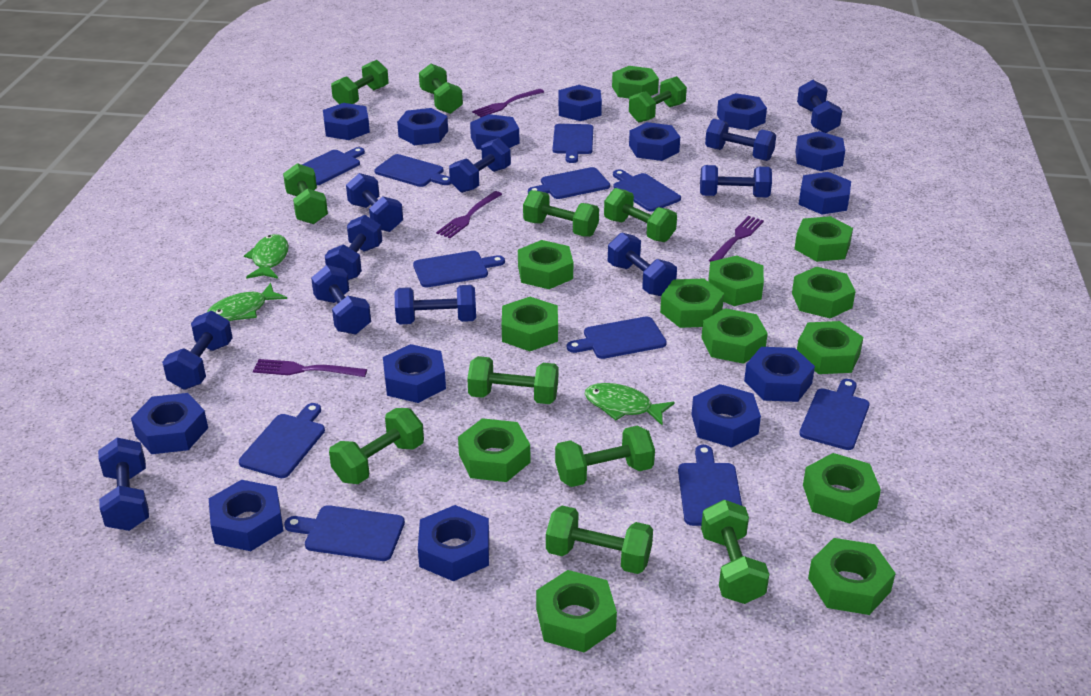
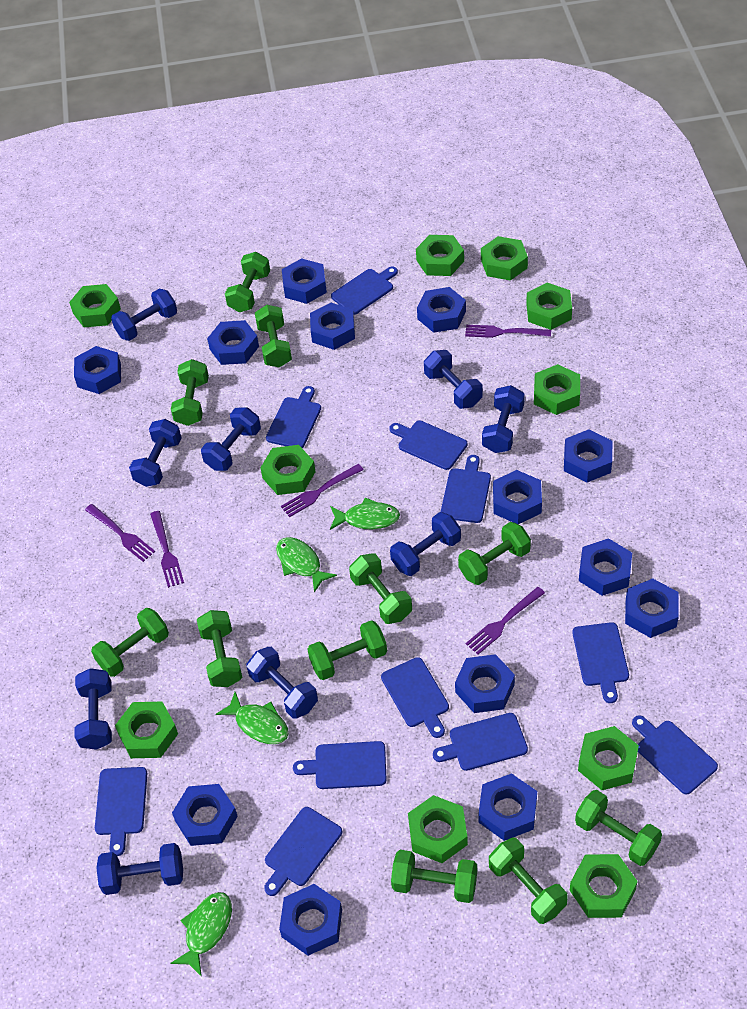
blue dumbbell: [98,438,149,531] [162,311,233,390] [311,265,371,335] [325,215,382,280] [346,173,403,232] [394,285,476,324] [449,138,511,193] [608,233,677,296] [700,165,772,197] [705,119,776,161] [797,80,842,133] = 11 -> [74,668,112,750] [96,843,183,895] [111,289,177,341] [129,419,182,487] [201,407,261,471] [247,647,318,719] [390,512,461,576] [424,350,482,409] [482,385,525,453] = 9
blue nut: [131,393,208,454] [209,480,283,551] [323,103,370,140] [383,344,446,403] [397,108,448,145] [418,505,489,581] [470,114,519,150] [558,85,602,121] [629,122,680,161] [691,384,761,448] [717,93,767,130] [744,347,815,402] [795,131,845,171] [799,172,851,214] = 14 -> [74,346,121,394] [172,784,238,846] [207,320,259,365] [279,884,342,956] [282,258,327,304] [310,303,355,350] [417,287,466,333] [455,654,515,713] [478,773,537,841] [493,470,542,524] [564,429,612,483] [579,538,632,596] [625,578,679,638] = 13
green fish: [207,283,287,321] [244,234,289,279] [585,383,675,426] = 3 -> [170,892,232,977] [216,692,289,744] [276,537,337,593] [330,497,400,530] = 4
green nut: [458,418,530,482] [502,297,558,351] [518,240,573,289] [536,570,617,653] [612,66,659,98] [660,278,724,328] [701,308,768,364] [708,255,764,306] [792,267,856,318] [795,216,853,262] [797,321,863,374] [803,453,881,524] [808,538,896,615] = 13 -> [69,284,121,327] [115,702,178,758] [260,445,316,495] [408,795,468,863] [416,235,464,276] [481,236,528,281] [526,283,572,330] [534,364,580,415] [570,854,638,918] [578,726,639,790] = 10
purple fork: [253,359,367,377] [436,191,502,238] [472,89,544,117] [709,216,764,262] = 4 -> [85,504,155,562] [150,511,184,588] [281,464,364,517] [465,325,551,338] [466,587,545,655] = 5

